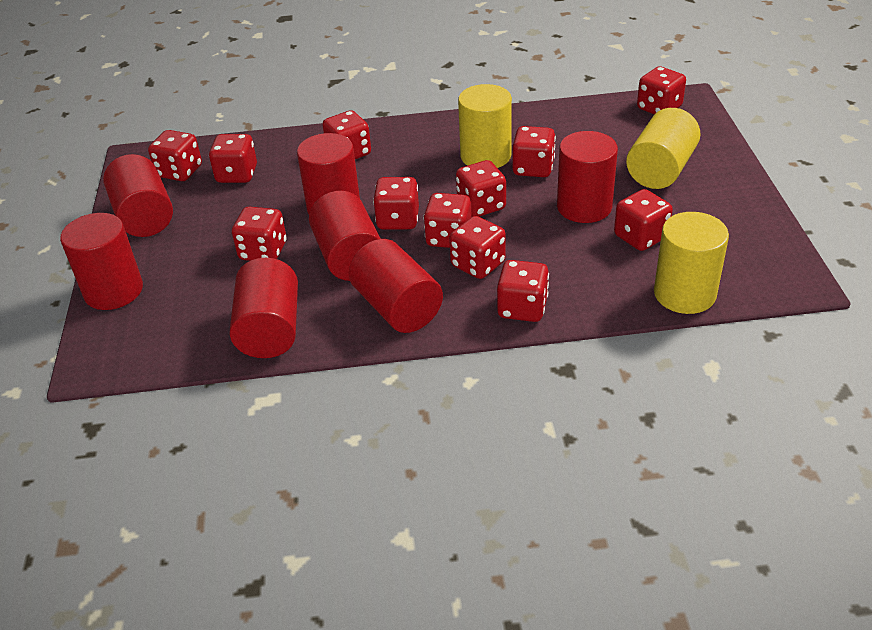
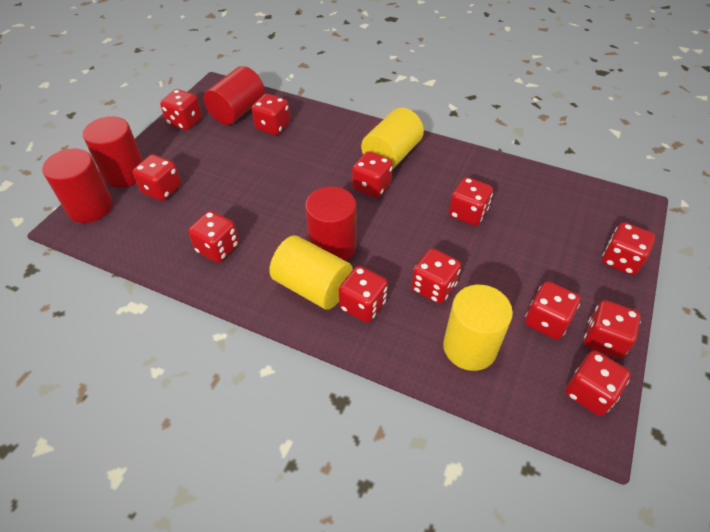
red cylinder: [60,213,143,310] [103,154,173,237] [230,258,298,358] [297,133,360,214] [309,191,381,281] [349,239,443,333] [557,131,618,223] = 7 -> [42,149,113,223] [83,116,143,188] [204,66,265,125] [305,187,356,261] = 4

